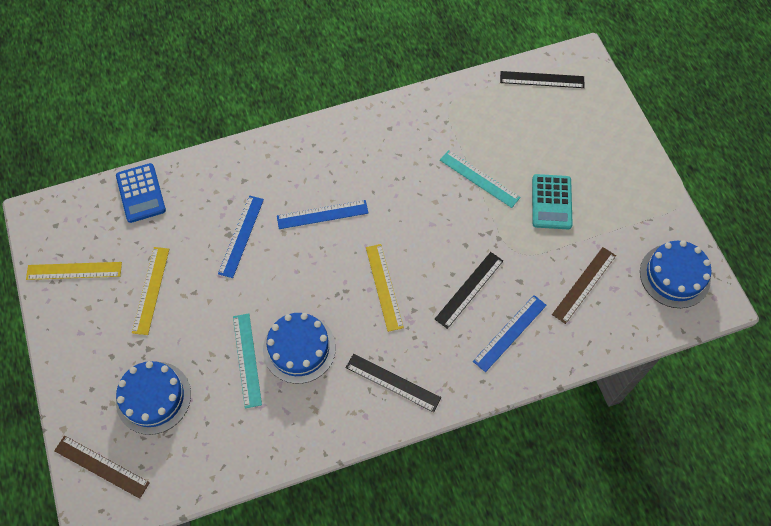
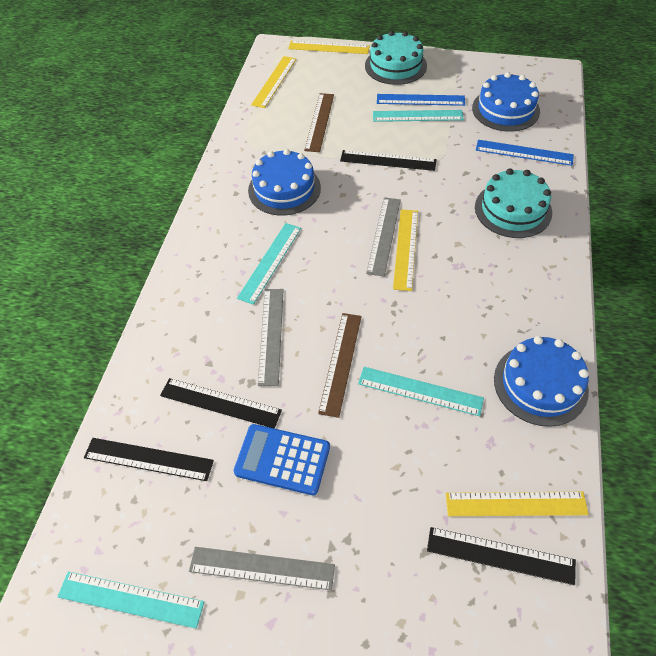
black ruler: [346,354,441,412] [435,252,503,329] [500,71,585,88] = 3 -> [84,438,214,481] [160,378,282,429] [340,150,437,171] [427,527,576,585] = 4
blue ruler: [218,195,264,278] [277,200,368,229] [473,295,547,372] = 3 -> [377,94,465,106] [476,140,574,166] = 2
grey ruler: none = 0 -> [189,547,335,590] [258,289,284,386] [366,197,401,277] = 3
turquoise cake: none = 0 -> [365,31,427,85] [475,169,552,238] = 2
turquoise calculator: [532,174,573,229] = 1 -> none = 0
turquoise ruler: [233,314,262,408] [440,150,521,208] = 2 -> [57,572,204,629] [237,223,301,305] [358,367,484,416] [373,110,464,122] = 4
yellow ruler: [26,262,122,280] [132,247,169,335] [366,244,404,332] = 3 -> [251,56,296,108] [288,41,370,54] [393,209,418,291] [446,492,589,516] = 4

